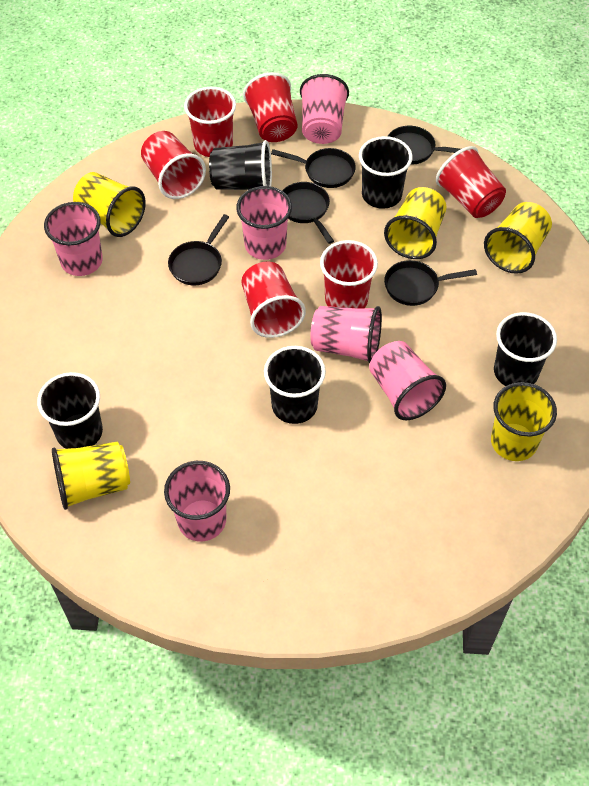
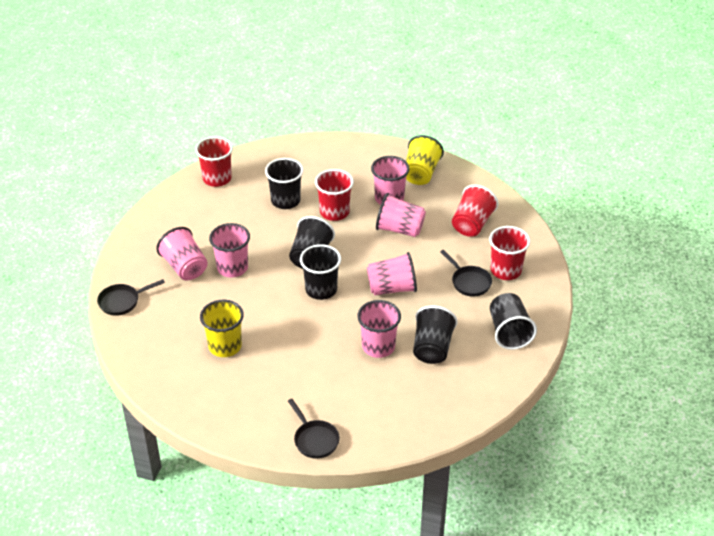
black pan: [168,214,229,285] [271,148,356,188] [282,182,334,244] [384,260,477,306] [388,126,460,165] = 5 -> [97,279,165,316] [288,399,340,459] [440,250,492,296] = 3
red cup: [141,131,206,199] [184,87,236,157] [241,261,306,338] [243,72,298,142] [320,240,378,309] [436,146,506,218] = 6 -> [195,136,233,187] [315,169,354,221] [452,185,498,237] [489,226,530,280] = 4
yellow cup: [52,442,130,510] [73,172,146,237] [384,187,447,259] [484,202,552,274] [491,382,557,461] = 5 -> [200,300,244,357] [406,135,444,185] = 2

